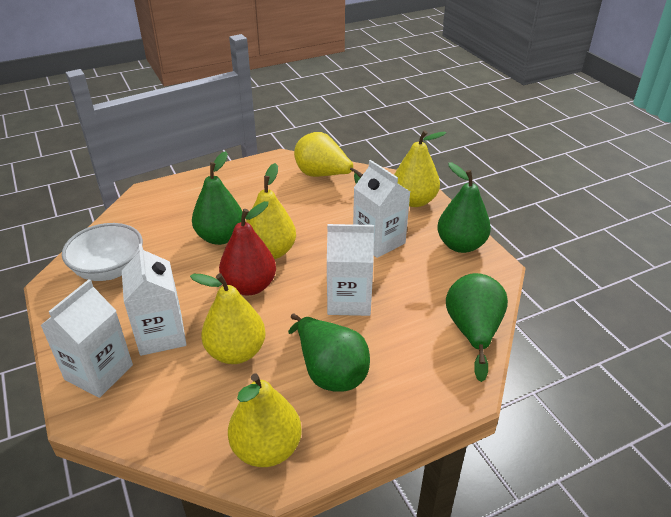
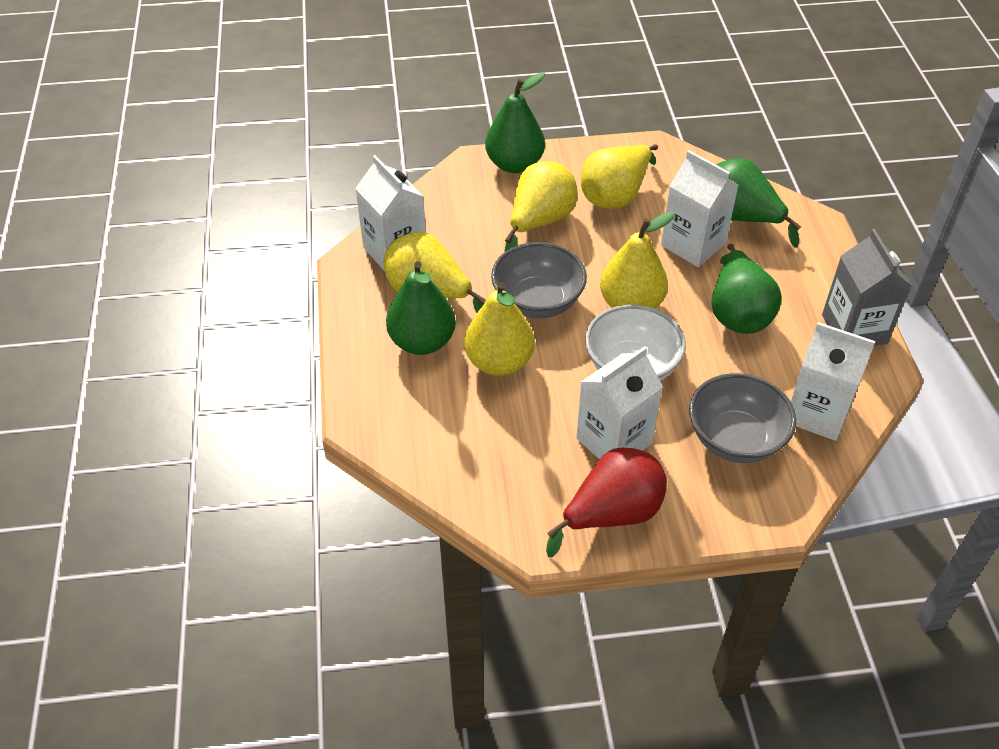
grey bowl: none = 0 -> [491,242,587,319] [689,373,796,463] = 2
grey carton: none = 0 -> [822,229,912,346] = 1

